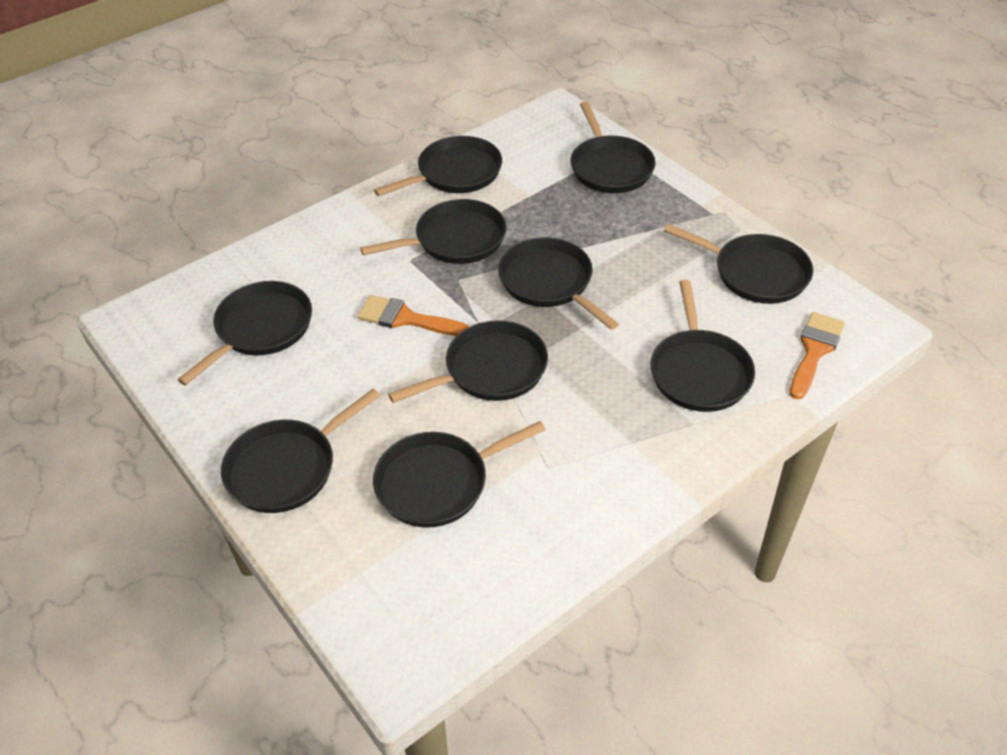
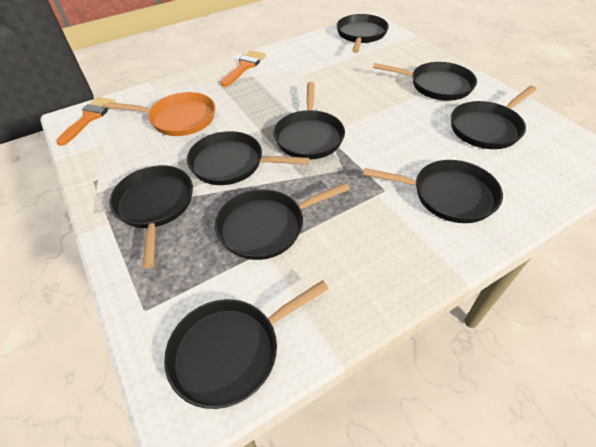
black pan: [178,281,312,385] [221,389,380,513] [360,199,506,264] [373,421,546,528] [374,136,502,196] [388,320,548,403] [498,237,619,330] [570,101,656,193] [650,280,755,412] [664,224,813,304] = 10 -> [110,165,193,268] [164,280,329,409] [187,131,309,185] [215,183,350,260] [274,82,345,160] [336,14,389,53] [363,160,503,223] [373,62,477,101] [451,86,537,149] = 9
orange pan: none = 0 -> [107,92,215,136] = 1

